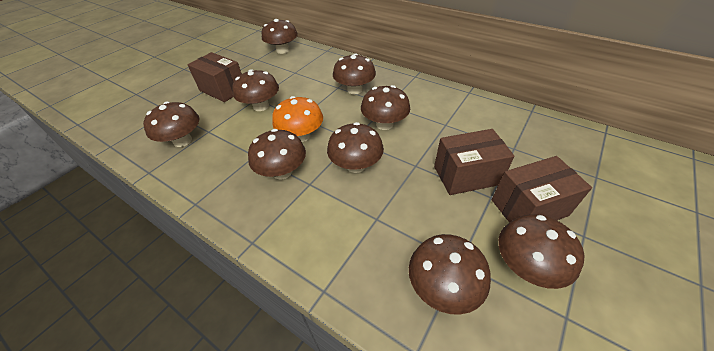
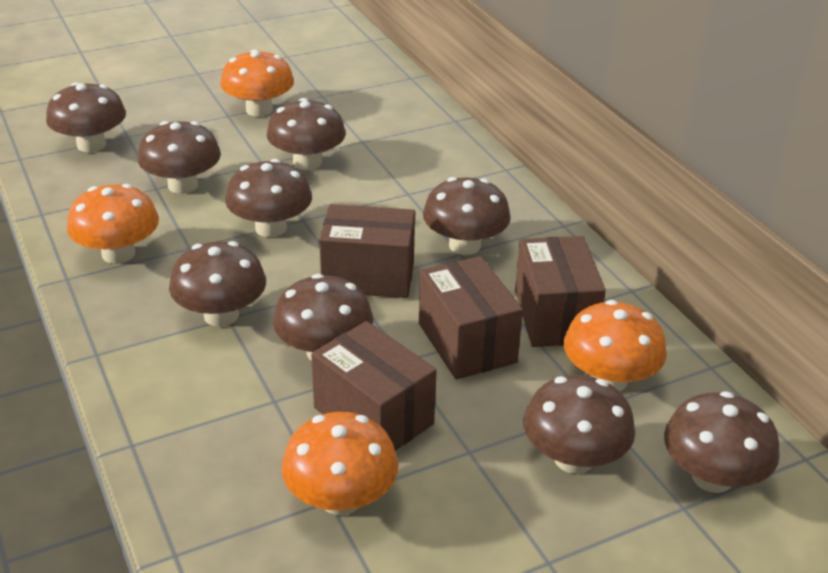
brown box: [187,52,242,102] [434,129,515,195] [492,156,592,223] = 3 -> [311,321,437,451] [319,204,415,298] [419,256,523,379] [515,236,606,347] = 4
orange mushroom: [272,96,323,142] = 1 -> [67,184,159,264] [220,49,294,117] [282,412,399,515] [564,300,667,391] = 4

